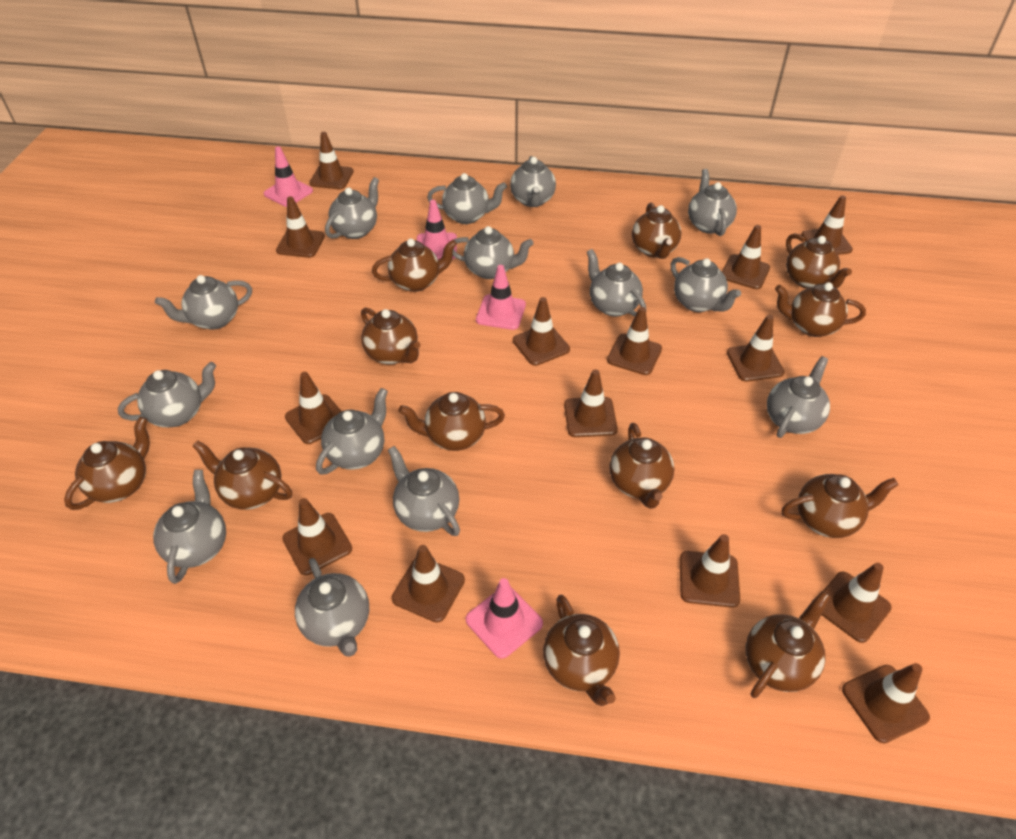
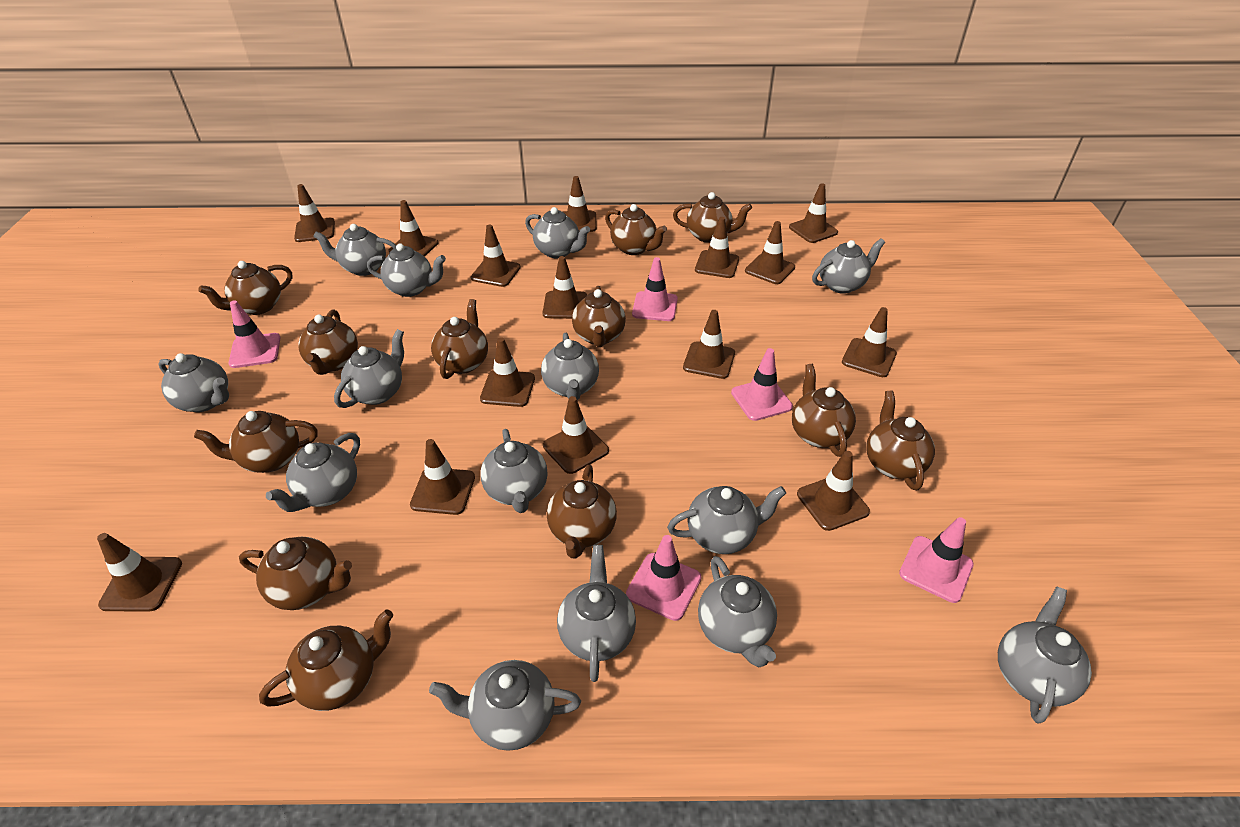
brown traffic cone: [276,196,325,258] [282,498,352,575] [285,372,342,444] [309,132,354,189] [392,545,465,623] [513,297,570,366] [564,370,618,437] [607,307,662,375] [680,534,740,608] [722,225,770,289] [727,315,785,382] [801,195,853,255] [822,563,892,643] [842,663,930,743] = 14 -> [97,533,182,612] [294,184,335,242] [388,200,438,257] [410,439,475,515] [471,225,521,287] [480,337,535,407] [542,256,587,319] [543,396,609,474] [563,176,597,232] [683,310,735,379] [695,217,739,278] [745,221,795,284] [789,183,838,243] [797,451,870,531] [842,307,897,377] = 15
pink traffic cone: [264,146,313,207] [417,200,457,260] [466,578,543,659] [476,265,526,330] = 4 -> [229,300,280,368] [626,535,701,621] [632,257,678,321] [731,348,793,421] [899,517,974,603] = 5

